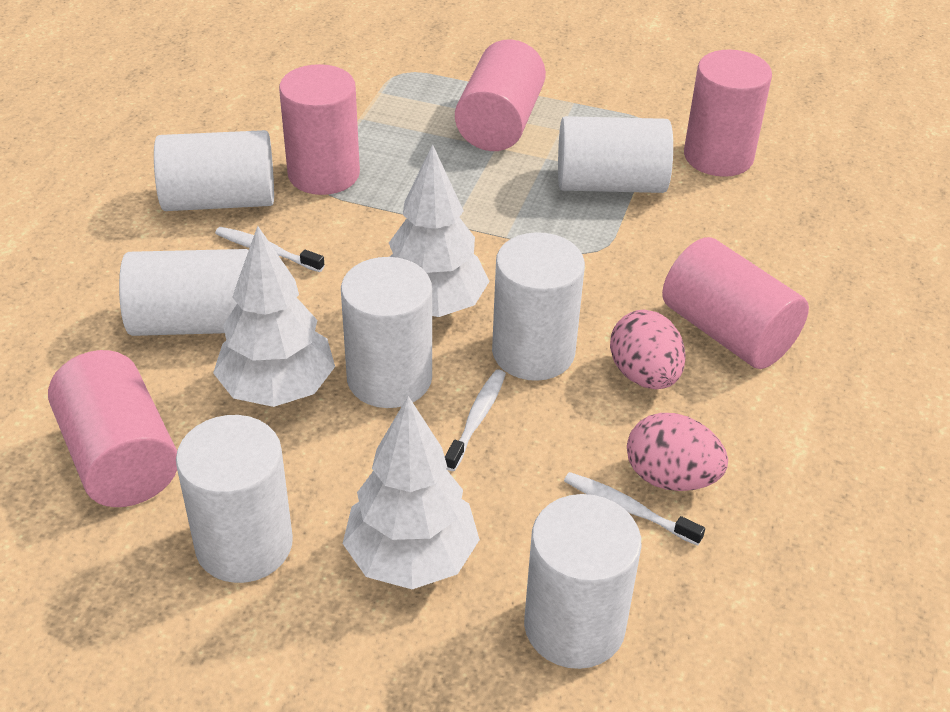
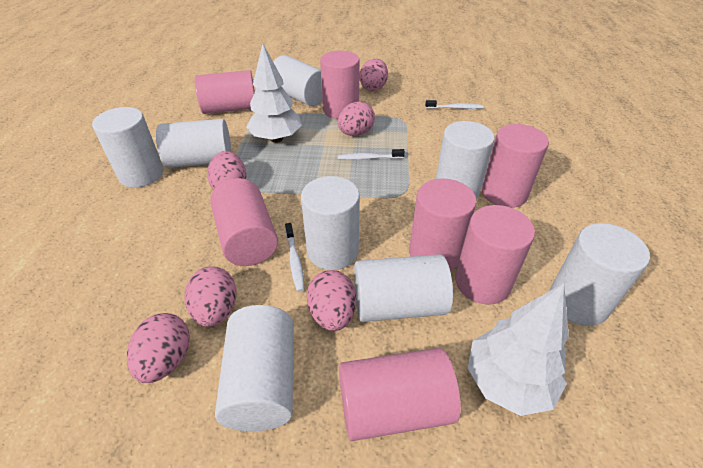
pink cylinder: [48,350,177,507] [279,64,360,195] [455,39,546,151] [662,237,809,369] [684,49,772,177] = 5 -> [195,70,255,114] [210,178,278,266] [320,51,360,119] [339,348,461,441] [409,179,477,271] [455,205,535,304] [482,124,549,208] = 7
pink egg: [610,310,686,389] [627,413,728,491] = 2 -> [127,313,190,383] [184,267,237,327] [207,151,246,189] [307,270,357,331] [338,101,375,136] [359,59,388,91] = 6
white cylinder: [119,249,249,336] [154,130,274,211] [176,415,293,583] [341,257,432,408] [492,232,585,381] [524,494,641,669] [558,116,673,193] = 7 -> [92,107,164,188] [156,119,231,168] [215,305,294,431] [273,55,322,106] [301,176,360,270] [354,254,453,322] [436,121,495,199] [549,223,650,326] = 8
white tree: [213,226,335,407] [342,396,480,589] [389,144,490,317] = 3 -> [246,43,302,143] [468,283,569,416] = 2

